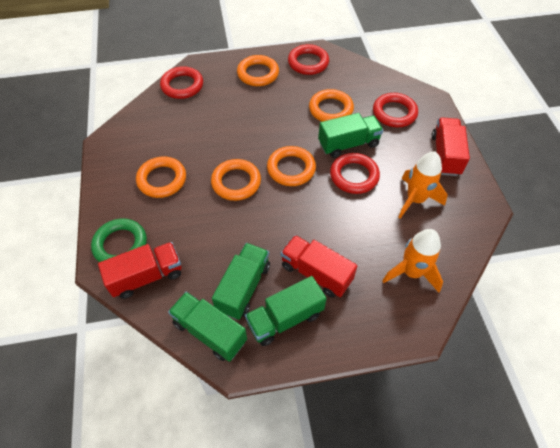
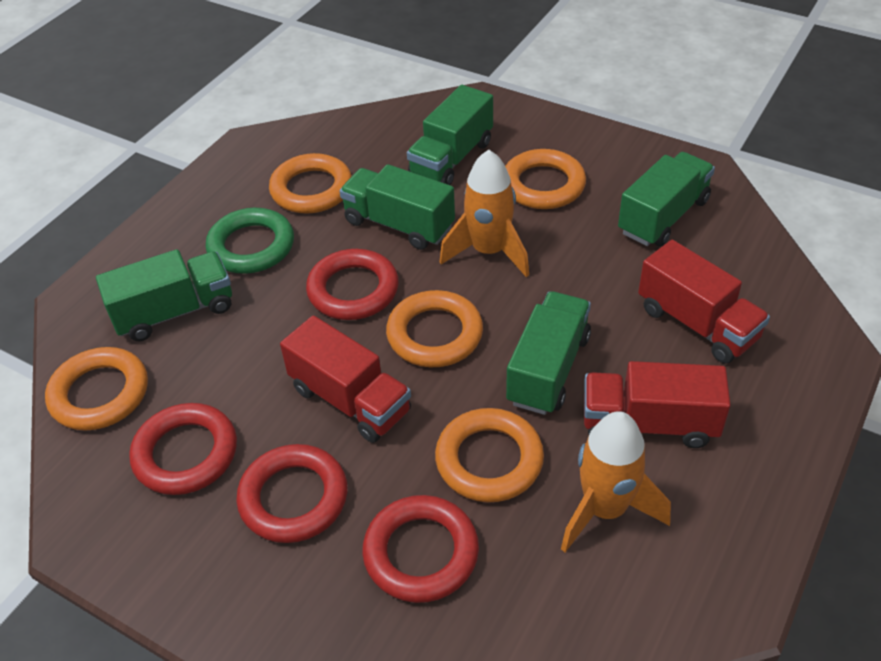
green truck: [168,292,247,362] [212,243,270,320] [245,276,327,346] [318,113,383,158] = 4 -> [96,249,232,341] [340,164,455,250] [407,85,493,185] [506,291,591,415] [618,152,715,247] = 5

